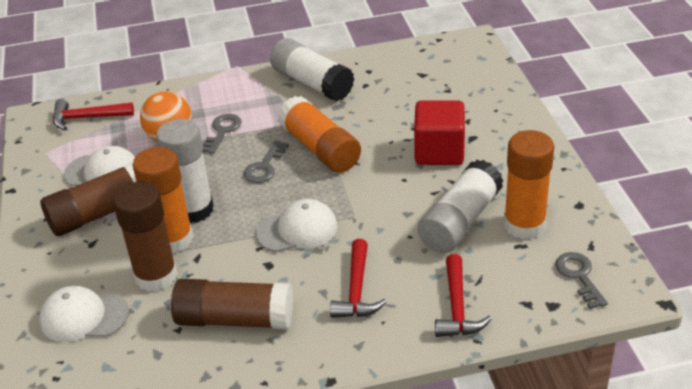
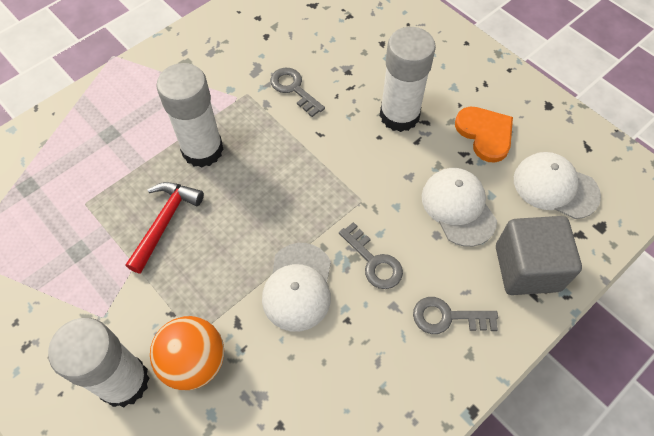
brown glue stick: [40,162,136,236] [113,181,178,292] [171,279,293,330] = 3 -> none = 0
grey cube: none = 0 -> [496,216,582,295] = 1
orange glue stick: [133,147,194,254] [278,96,361,173] [504,130,554,239] = 3 -> none = 0
orange heart: none = 0 -> [455,107,513,162] = 1
red cube: [414,101,465,165] = 1 -> none = 0
red hammer: [53,99,134,130] [330,239,387,318] [435,254,492,337] = 3 -> [126,182,204,274] = 1

